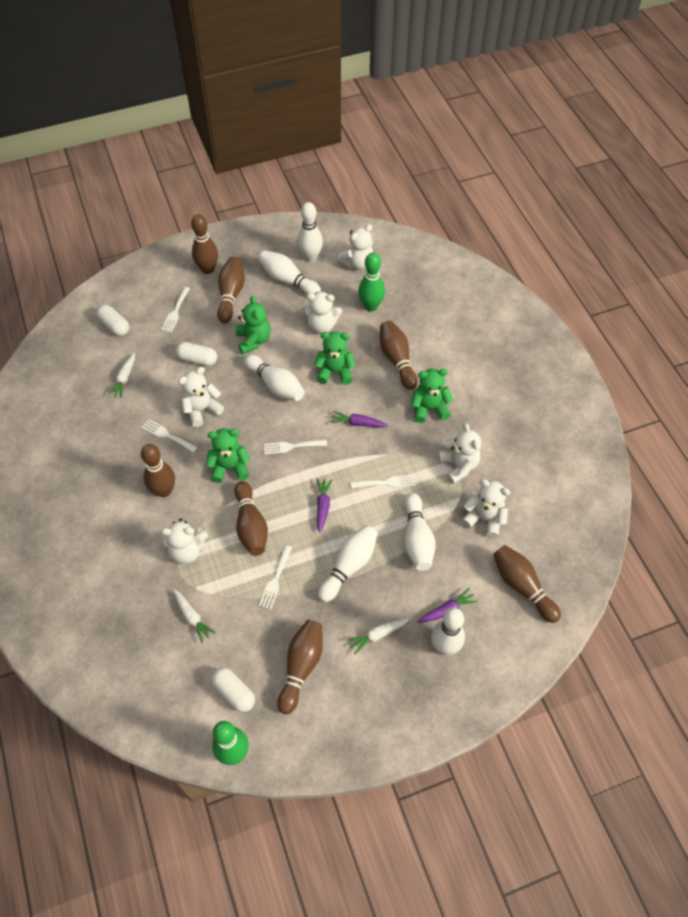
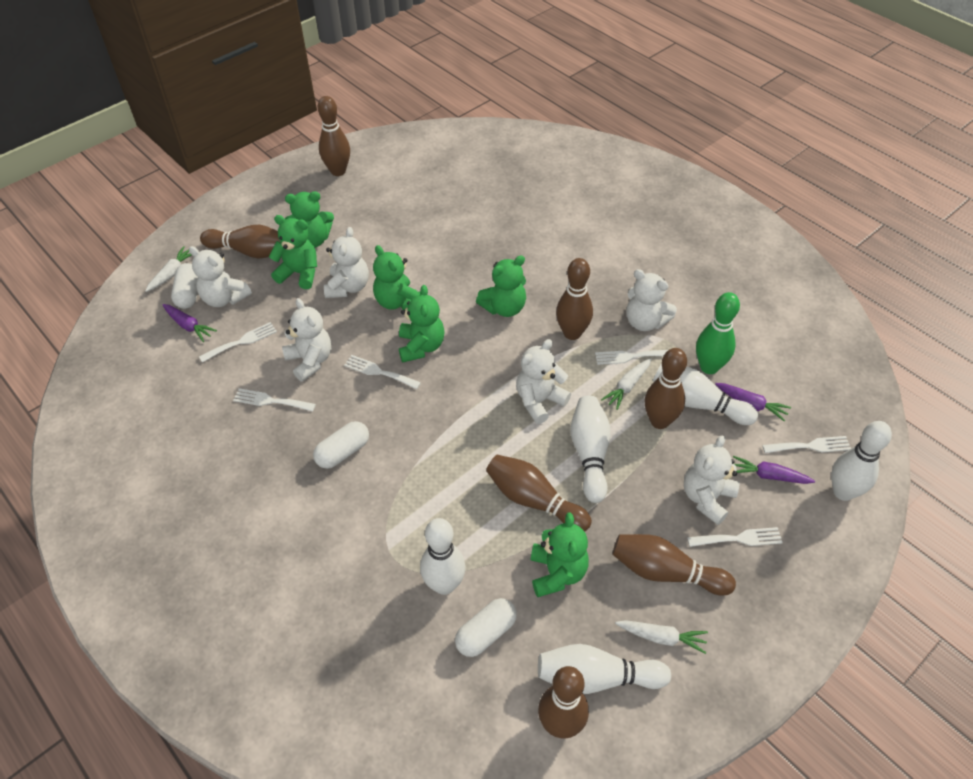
green bowling pin: [212,721,249,765] [358,253,385,312] = 2 -> [696,292,740,374] = 1
green teddy bear: [206,428,250,483] [236,296,270,354] [314,332,356,385] [411,369,453,423] = 4 -> [269,215,317,289] [285,191,334,248] [373,245,421,310] [399,285,445,362] [476,255,526,317] [531,512,589,597] = 6
white bowling pin: [244,354,305,401] [258,250,321,295] [297,202,323,262] [318,525,378,602] [404,493,436,571] [431,608,465,655] = 6 -> [420,518,465,595] [538,644,671,694] [570,396,611,503] [653,364,758,425] [831,421,892,501] = 5
white fork: [141,419,198,453] [161,287,190,333] [259,545,292,610] [264,439,327,455] [351,475,416,488] = 5 -> [199,322,277,362] [233,388,316,412] [344,355,421,389] [595,350,668,365] [687,527,783,547] [762,436,851,453] = 6

